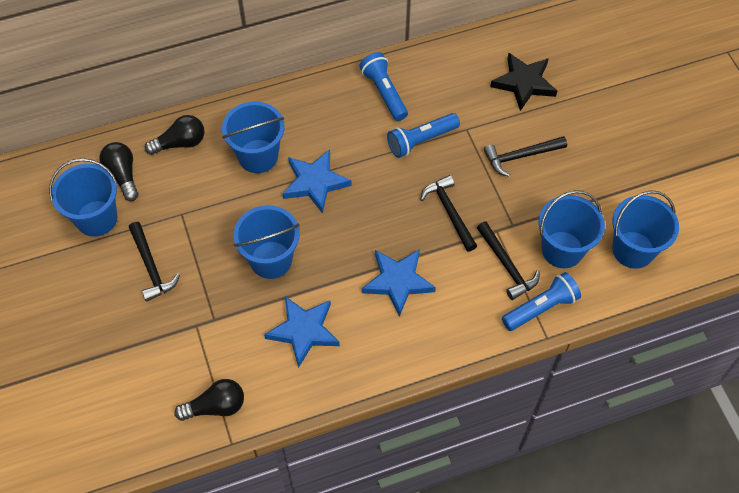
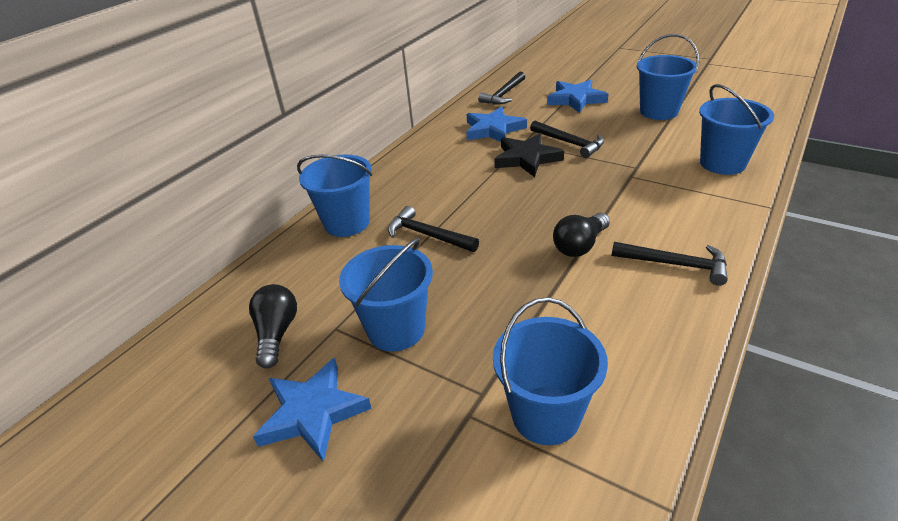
black light bulb: [99,142,139,201] [145,115,204,155] [175,379,244,421] = 3 -> [249,284,297,369] [553,212,610,257] = 2
blue flashlight: [359,52,408,121] [387,113,460,158] [502,272,581,331] = 3 -> none = 0

